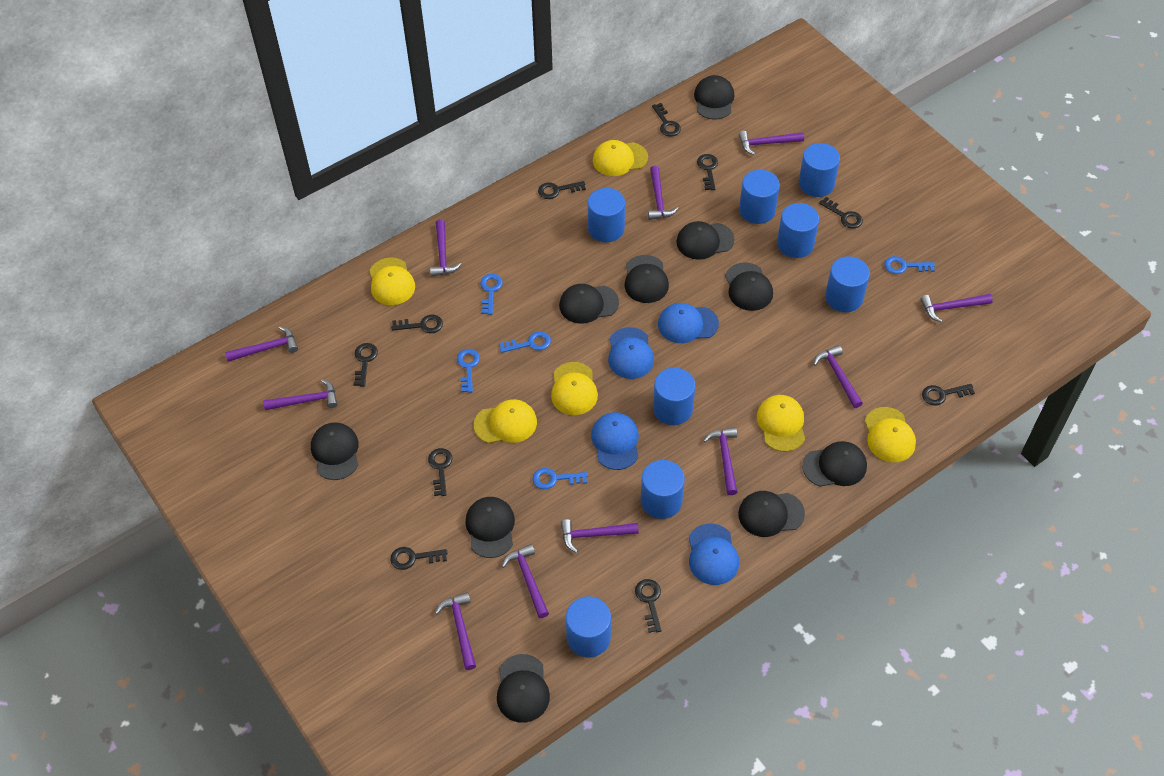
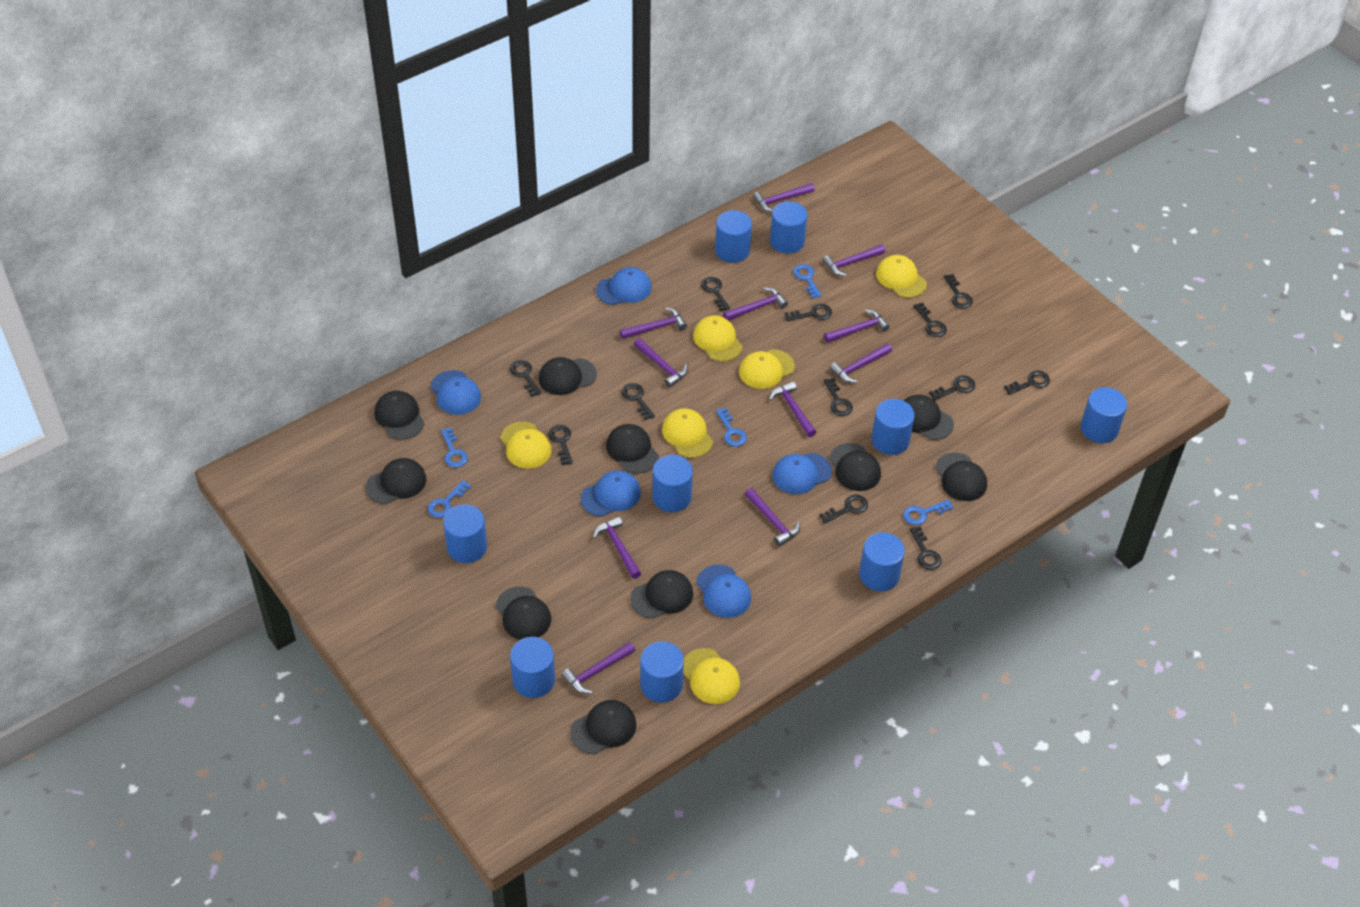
black key: [353,343,378,387] [390,547,448,570] [391,314,443,334] [428,448,452,496] [538,181,586,199] [635,579,661,633] [652,103,681,137] [697,154,718,190] [819,197,863,229] [922,384,975,406] = 10 -> [510,360,541,397] [548,425,573,465] [621,383,655,420] [701,277,730,311] [784,304,832,321] [819,495,868,523] [823,378,853,416] [909,526,942,570] [913,302,947,337] [929,375,975,401] [943,274,973,309] [1004,370,1050,395] = 12
blue cap: [591,412,639,470] [608,327,654,379] [658,303,719,343] [689,523,739,585] = 4 -> [430,370,481,415] [581,470,641,517] [596,267,651,305] [696,565,751,618] [772,453,832,494] = 5
blue cylinder: [566,596,611,657] [588,188,625,242] [641,460,685,519] [653,368,696,425] [739,170,780,224] [777,203,819,258] [799,143,840,197] [825,256,870,312] = 8 -> [443,504,487,563] [510,637,555,698] [640,641,684,703] [652,455,693,512] [715,210,752,263] [770,201,807,254] [859,532,905,591] [871,399,915,455] [1081,387,1127,443] = 9

